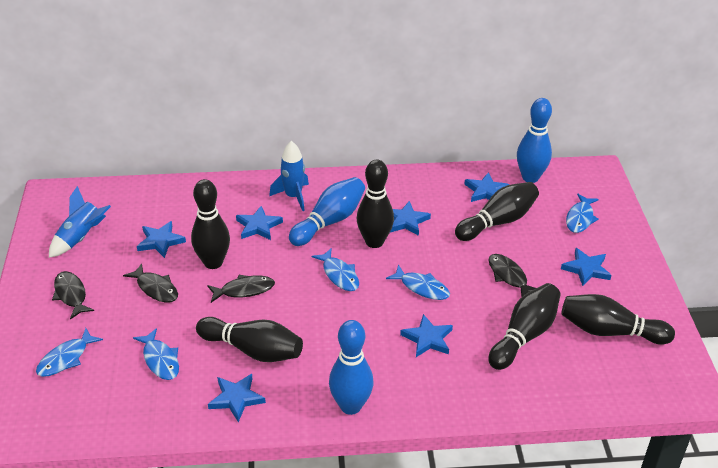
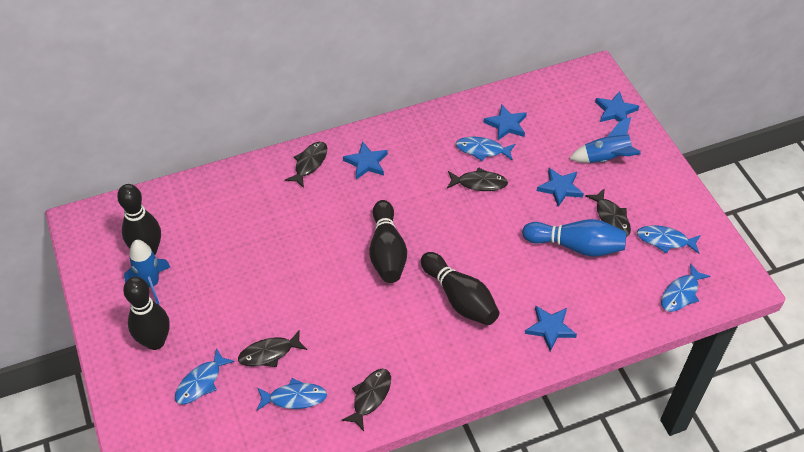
black bowling pin: [191,179,230,269] [196,317,303,362] [357,159,394,248] [455,182,539,241] [489,283,561,370] [561,294,675,345] = 6 -> [117,184,161,255] [123,277,170,350] [370,200,407,283] [421,252,499,325] = 4
black fish: [52,271,94,319] [123,263,178,303] [207,275,275,303] [488,254,536,297] = 4 -> [238,329,307,367] [285,142,327,188] [341,369,391,431] [447,167,508,191] [585,189,631,237] = 5
blue bowling pin: [289,177,365,246] [329,320,373,415] [517,98,552,183] = 3 -> [522,219,627,257] = 1
blue star: [137,221,186,258] [208,374,266,422] [236,206,283,240] [390,201,431,236] [400,314,453,357] [464,172,510,202] [561,248,611,286] = 7 -> [343,141,388,179] [483,104,527,140] [525,306,577,351] [537,168,584,207] [595,91,639,122] = 5

